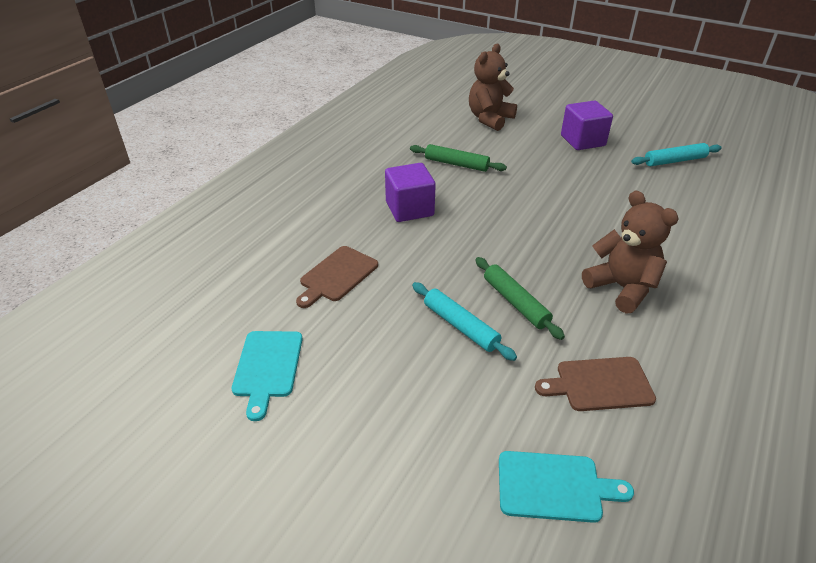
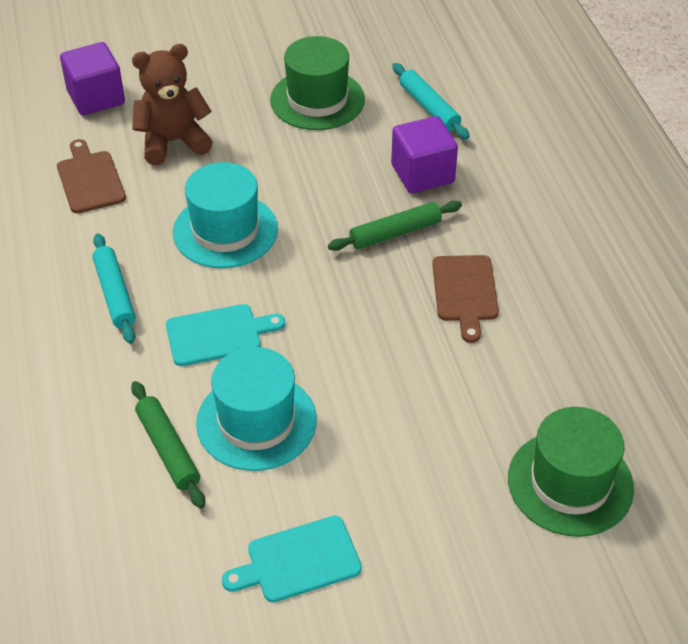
brown teddy bear: [469,44,517,131] [582,191,679,313] = 2 -> [132,44,213,165] = 1
green hat: none = 0 -> [270,36,365,130] [508,407,634,537] = 2
turquoise hat: none = 0 -> [173,162,278,268] [196,347,317,471] = 2

